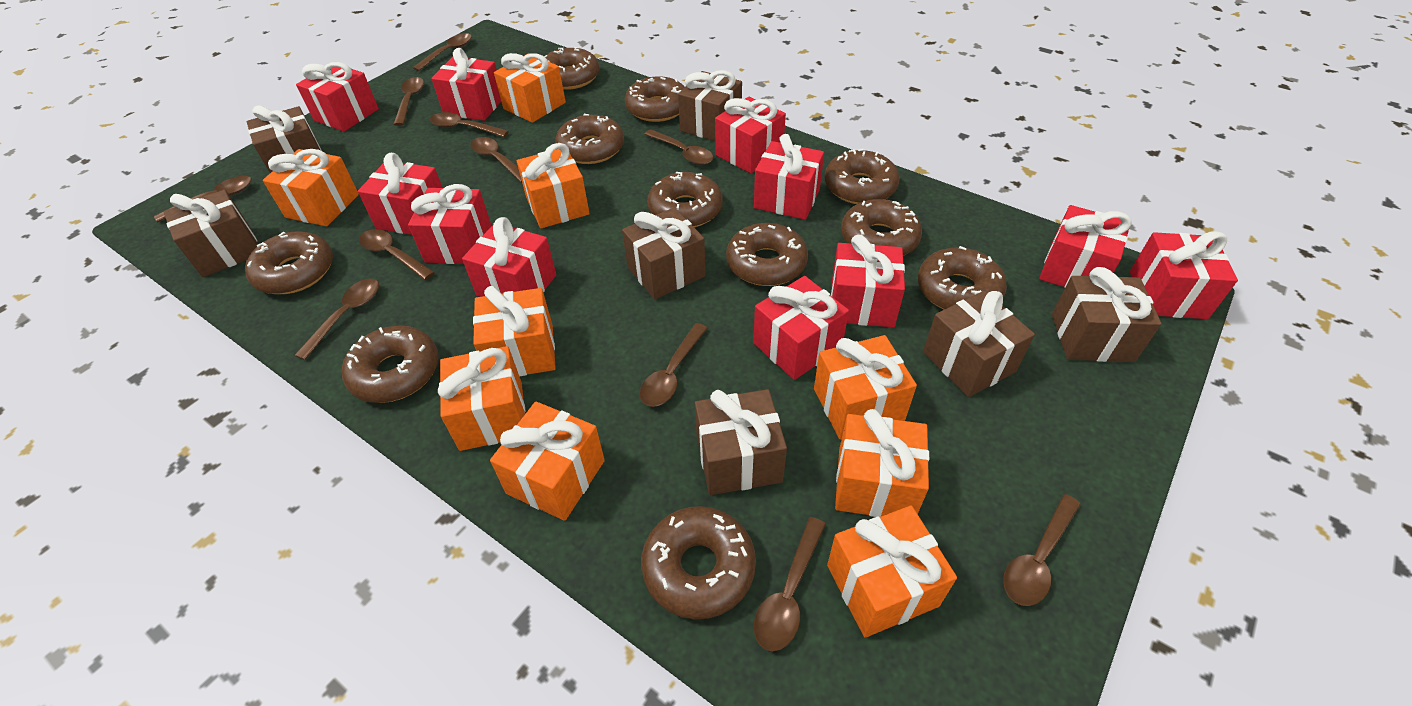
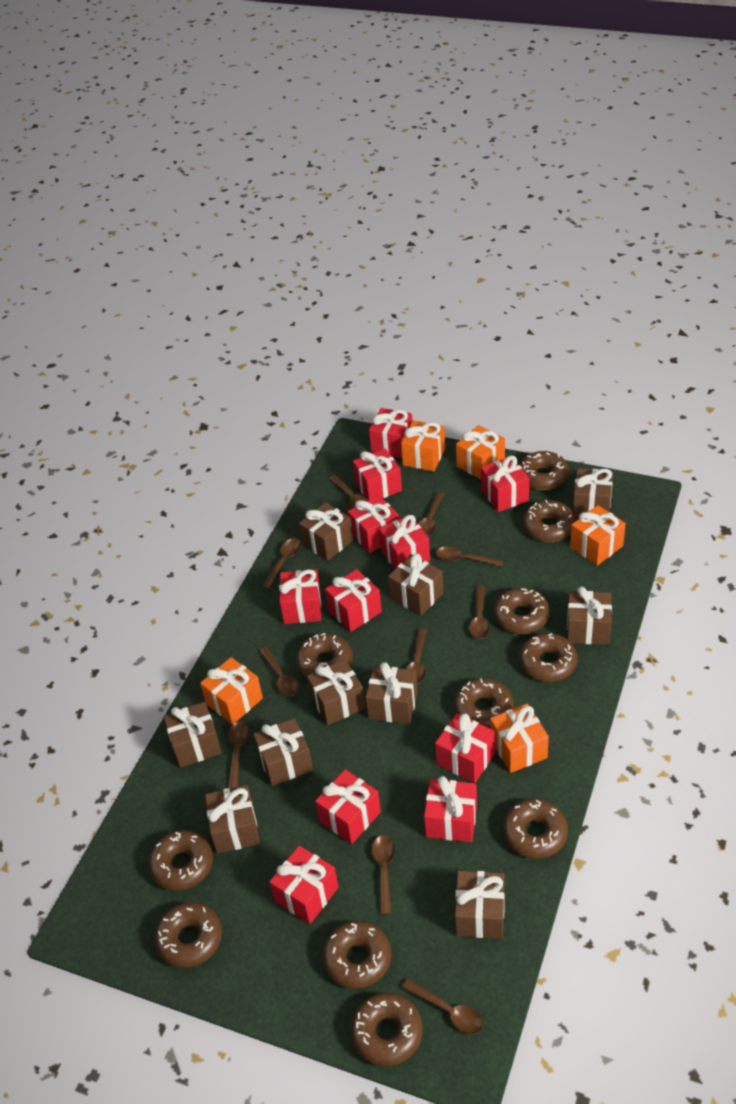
brown gift: [164,190,258,277] [247,105,322,173] [622,208,706,299] [678,70,742,141] [695,389,787,495] [923,291,1035,397] [1052,267,1162,362] = 7 -> [163,702,222,768] [205,785,260,854] [253,718,313,786] [299,502,353,561] [307,659,365,725] [365,662,418,724] [388,553,444,616] [455,871,504,939] [567,587,612,645] [573,468,613,517] = 10
brown spoon: [154,176,252,223] [294,278,379,360] [359,229,435,280] [393,77,424,126] [413,33,472,71] [430,112,509,137] [470,137,522,183] [640,323,707,407] [644,129,713,165] [754,517,826,651] [1003,494,1081,606] = 11 -> [228,721,250,788] [259,646,299,696] [262,538,301,589] [329,475,368,508] [372,835,395,915] [402,978,484,1034] [406,628,427,684] [418,492,445,536] [436,546,504,567] [469,586,489,639] = 10
orange gift: [263,149,359,226] [438,346,526,451] [473,286,556,376] [490,402,605,521] [494,53,566,123] [517,143,590,228] [814,335,917,440] [827,506,957,638] [835,409,929,517] = 9 -> [200,657,263,725] [401,420,445,471] [456,425,505,479] [490,703,549,773] [570,505,626,566] = 5

